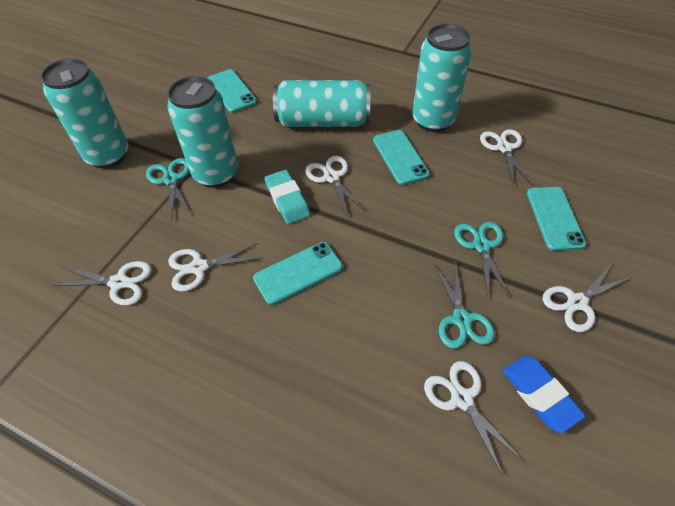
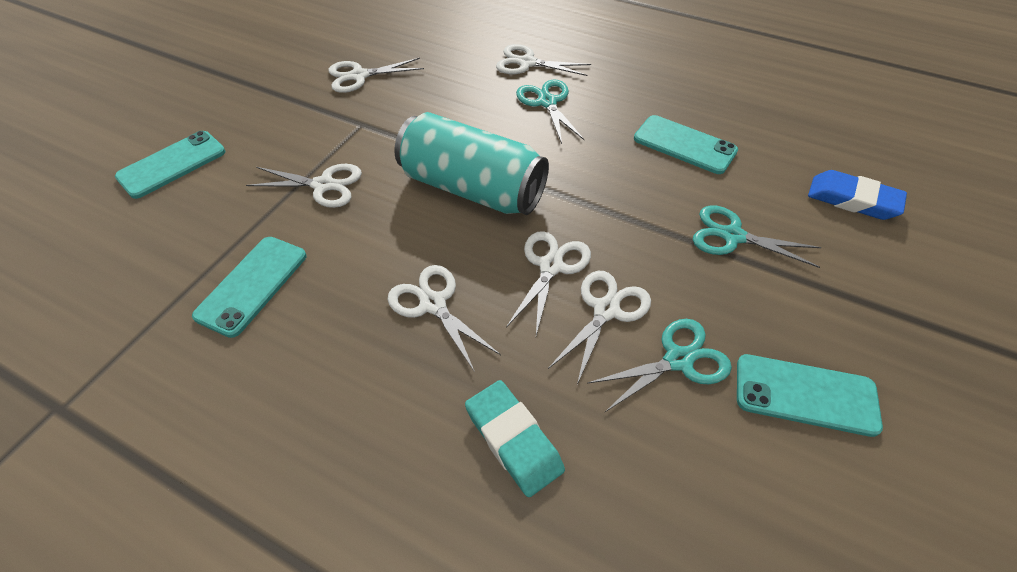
turquoise can: [41,58,128,169] [167,76,238,188] [273,80,370,127] [412,24,472,132] = 4 -> [394,112,549,215] = 1

